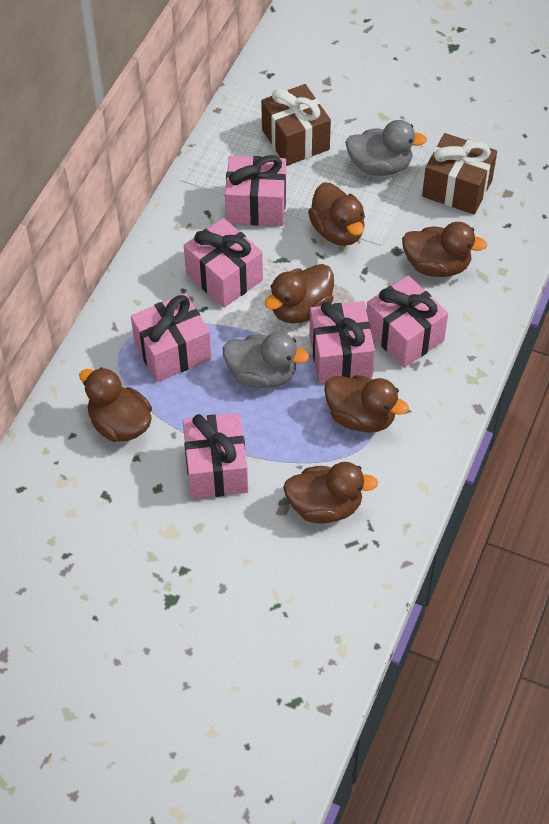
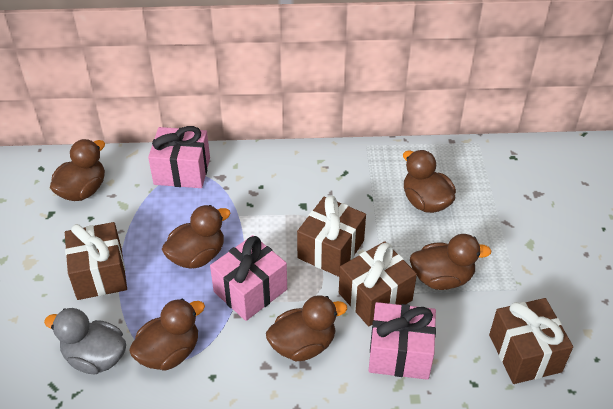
brown gift: [261,84,331,166] [422,133,497,214] = 2 -> [65,222,127,300] [297,195,366,277] [339,241,417,326] [489,298,573,384] = 4
grey duck: [223,332,309,388] [345,120,427,176] = 2 -> [44,308,126,375] = 1
pink gift: [131,293,212,382] [183,413,248,499] [184,218,263,308] [225,155,286,226] [310,301,375,384] [367,275,448,368] = 6 -> [148,126,210,188] [210,235,287,321] [369,302,436,380] = 3

